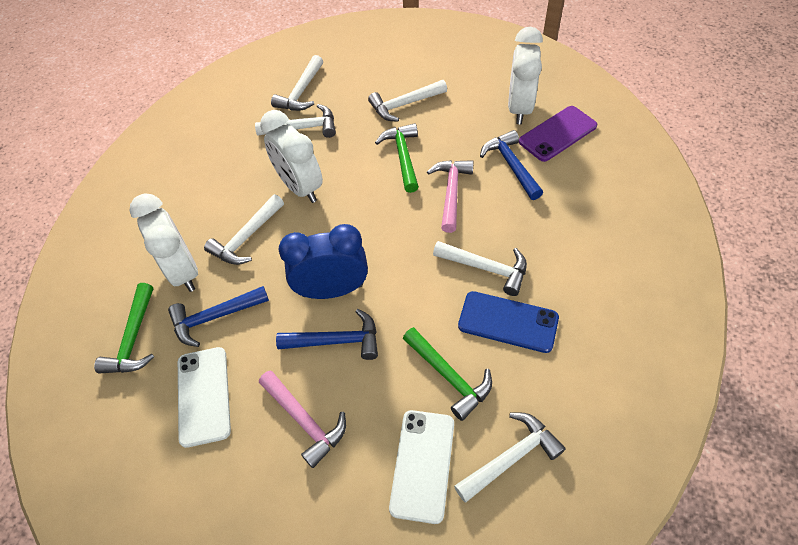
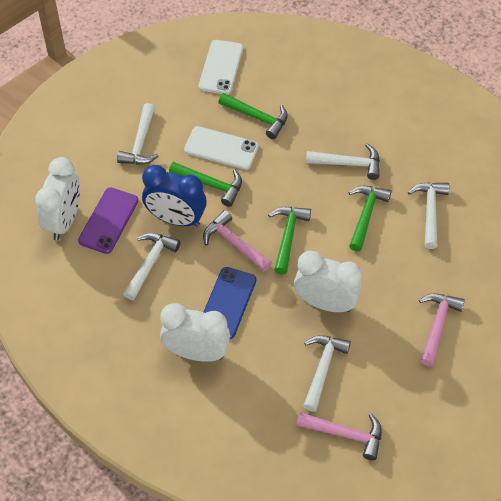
blue hammer: [168,286,269,347] [276,309,378,360] [480,130,543,200] = 3 -> none = 0
green hammer: [94,283,154,374] [375,123,419,193] [403,327,492,421] = 3 -> [169,162,242,207] [218,93,288,139] [268,207,311,275] [348,186,391,251] = 4
pink hammer: [259,371,346,468] [427,160,474,233] = 2 -> [203,210,272,272] [296,412,382,461] [419,293,465,366] = 3
white hammer: [204,194,284,265] [255,104,336,138] [271,55,323,111] [368,80,447,122] [433,241,527,296] [454,412,566,502] = 6 -> [117,103,159,165] [123,233,180,300] [303,335,351,412] [306,143,380,180] [408,182,449,249] = 5

